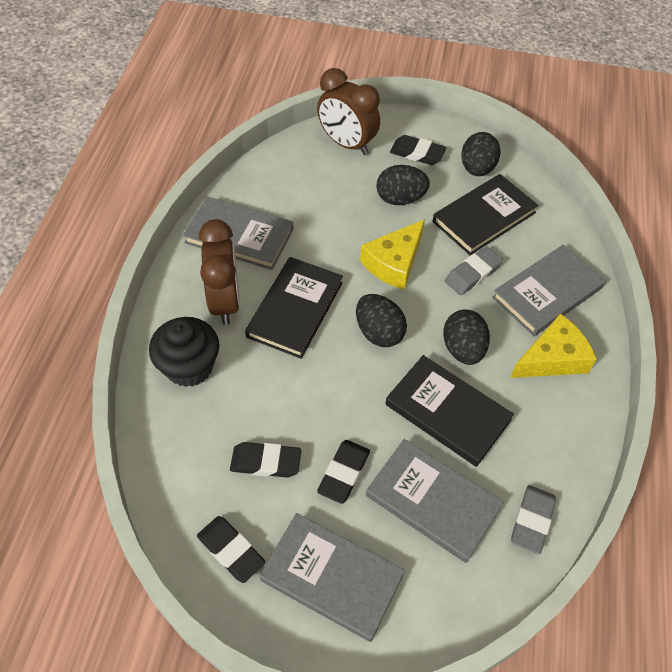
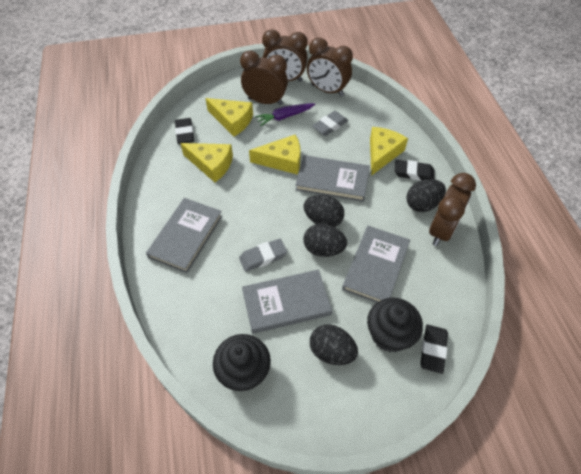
black book: [245,257,343,359] [385,355,514,467] [432,174,538,255] = 3 -> none = 0
black cupcake: [149,317,219,387] = 1 -> [213,334,271,391] [367,298,423,352] = 2
black eraser: [197,516,265,583] [230,442,301,478] [317,440,370,504] [390,135,446,165] = 4 -> [175,118,194,144] [394,160,435,181] [420,325,448,374] = 3
brown clock: [199,219,240,325] [317,68,380,155] = 2 -> [240,51,288,105] [262,29,308,82] [307,38,353,96] [429,173,476,246] = 4
purple carrot: none = 0 -> [255,103,315,126] = 1
yellow cheese: [360,219,425,290] [510,314,597,378] = 2 -> [180,143,233,182] [205,98,253,136] [249,135,301,175] [370,127,408,176] = 4

